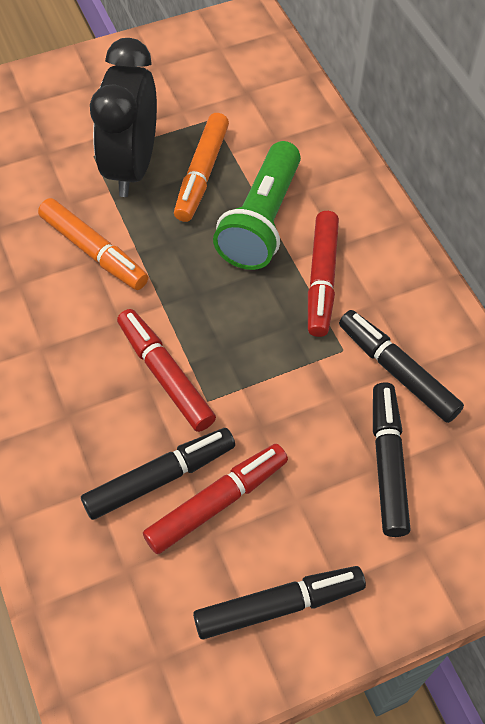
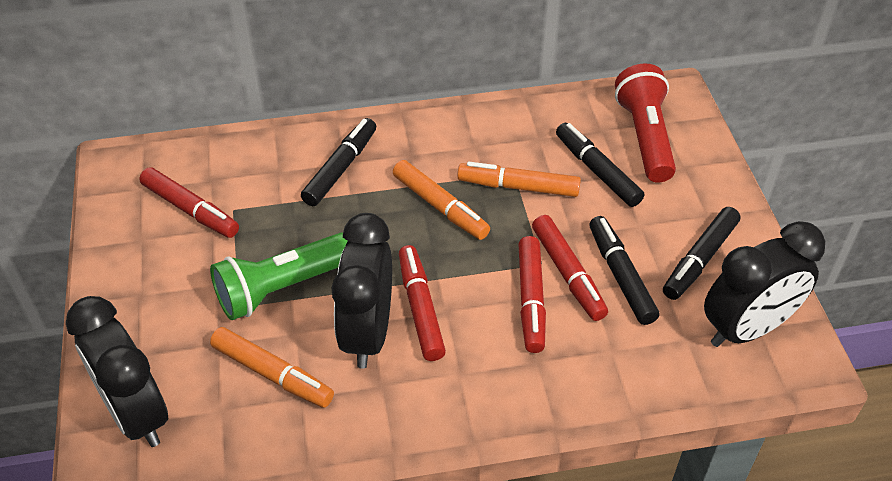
black clock: [90,38,157,197] = 1 -> [66,296,168,447] [331,213,392,369] [704,221,825,347] = 3
orange marker: [38,198,148,290] [174,113,229,222] = 2 -> [210,327,334,408] [393,160,490,240] [457,162,581,197] = 3
red flashlight: none = 0 -> [615,64,676,183] = 1
red marker: [117,309,216,432] [143,444,288,554] [308,211,339,337] = 3 -> [139,167,239,238] [399,245,446,361] [518,236,546,353] [532,215,608,321] = 4

